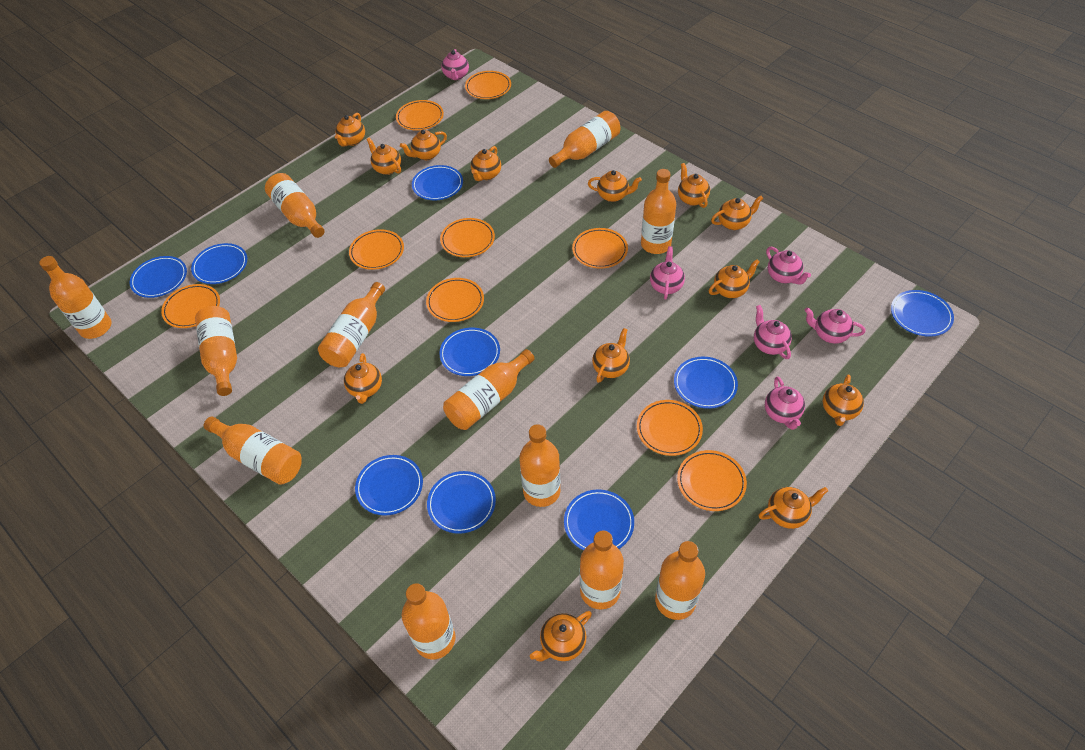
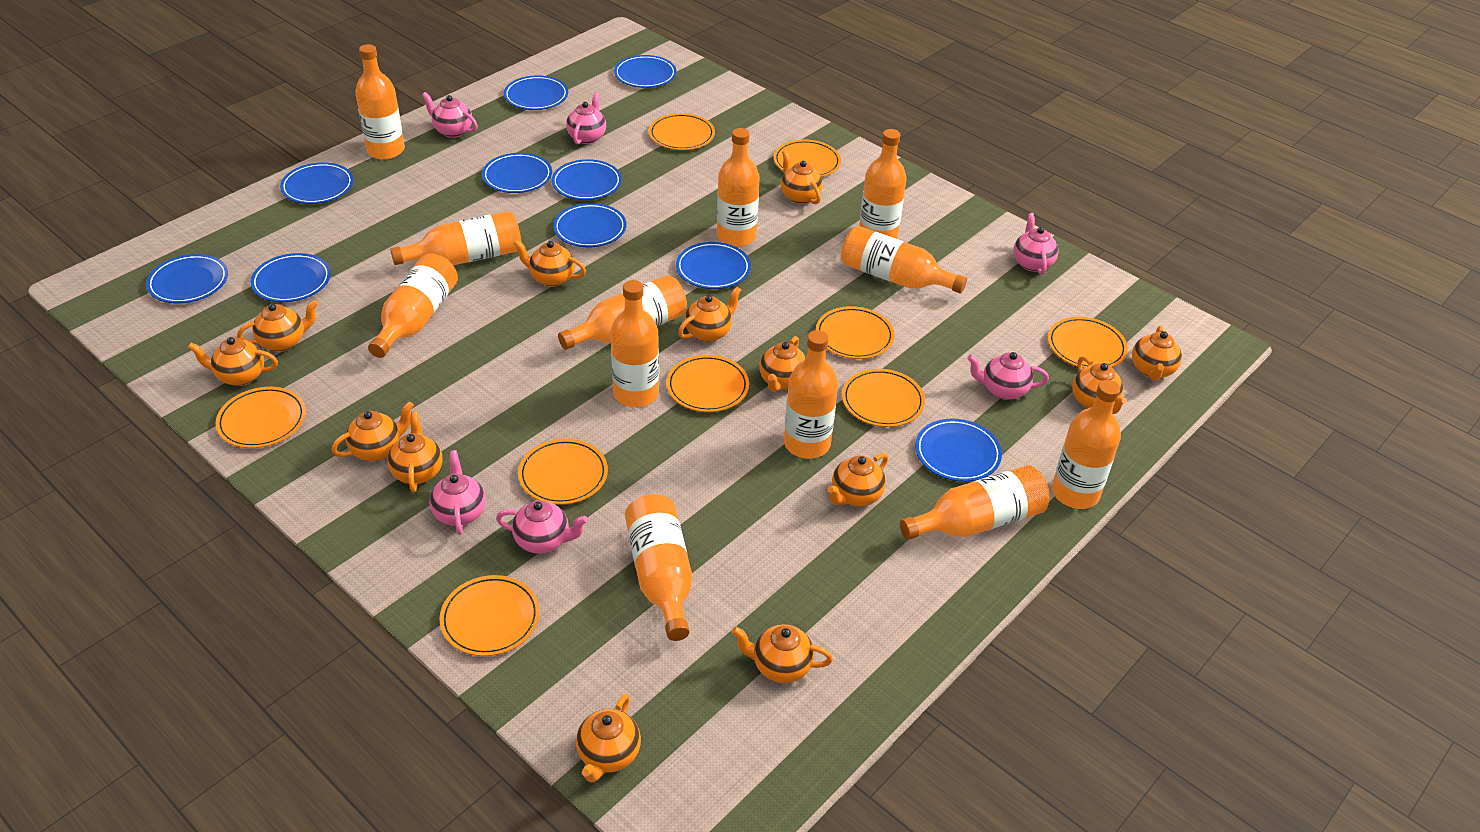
blue plate: [130,256,187,298] [191,243,247,284] [355,455,423,516] [412,165,463,200] [427,471,496,534] [439,328,500,376] [564,490,634,550] [674,357,738,409] [891,290,954,337] = 9 -> [146,254,228,304] [250,253,331,302] [280,162,354,204] [482,153,552,193] [504,76,568,110] [552,159,622,200] [553,203,626,247] [614,55,677,88] [676,242,751,289] [915,419,1002,482] = 10

